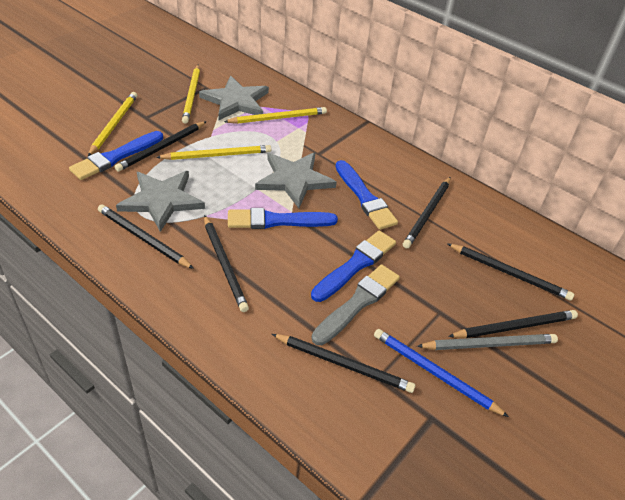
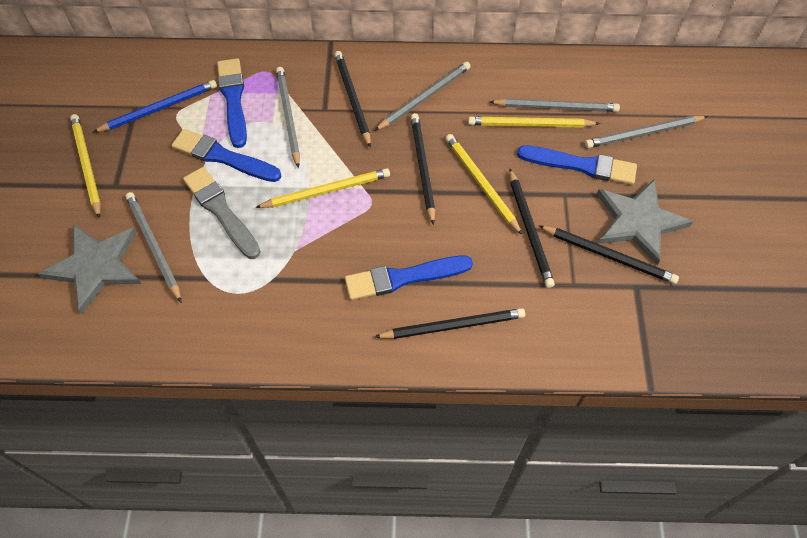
black pencil: [98,204,194,269] [114,121,207,172] [204,215,249,312] [272,334,415,393] [403,177,451,248] [447,243,574,300] [448,310,578,338] = 7 -> [334,51,371,148] [375,308,525,339] [411,113,435,225] [509,169,555,288] [538,225,679,284] = 5
grey pencil: [417,334,558,350] = 1 -> [126,192,181,302] [276,67,300,168] [374,62,471,131] [490,98,620,112] [585,116,708,148] = 5
grey star: [116,171,205,232] [199,76,269,120] [255,152,337,208] = 3 -> [38,225,141,314] [597,180,693,265] = 2

